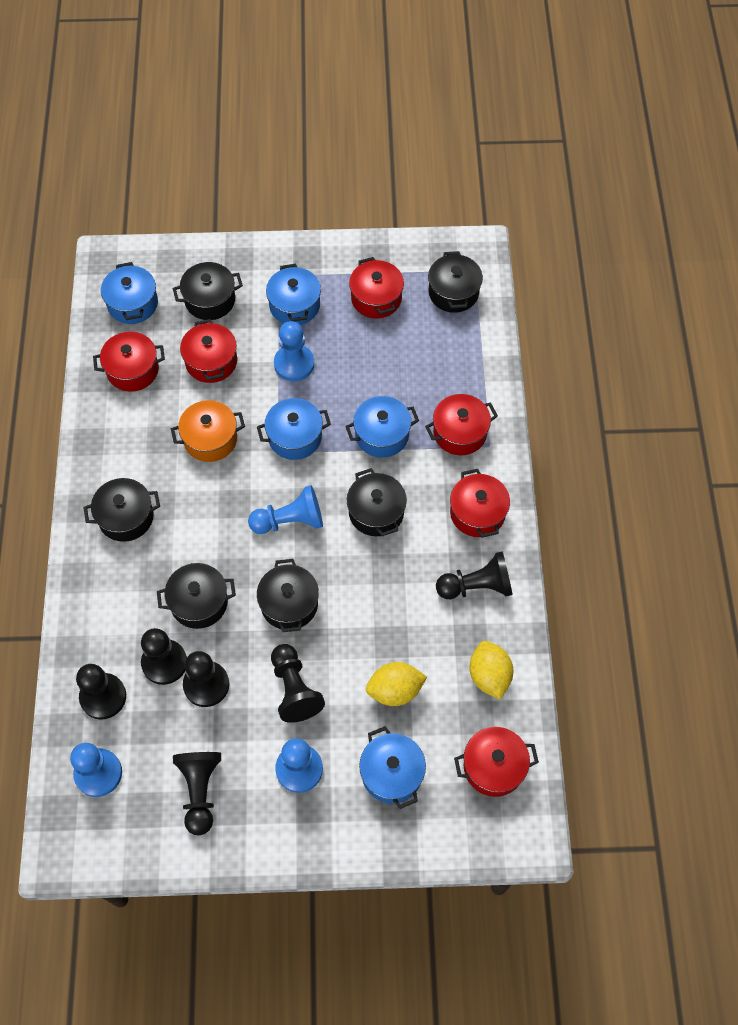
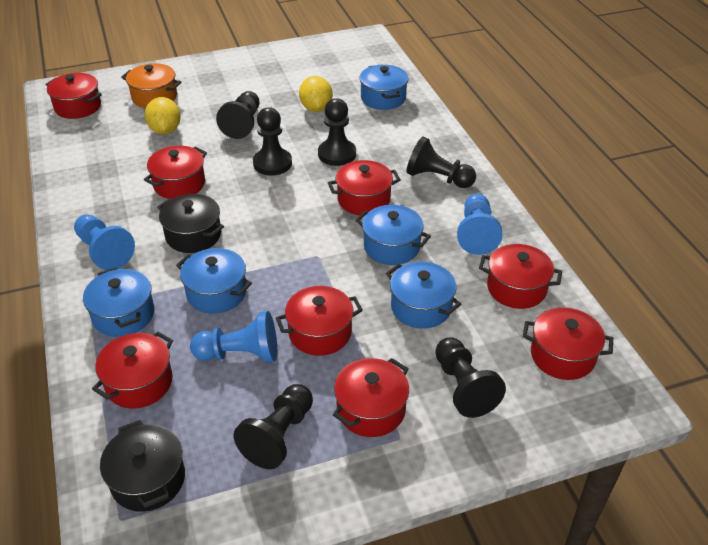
black pot: [83,478,160,542] [157,563,236,629] [173,262,243,320] [257,559,319,632] [347,468,407,536] [428,251,483,313] = 6 -> [100,420,185,512] [157,194,224,253] = 2
blue pawn: [70,743,122,797] [248,485,323,534] [274,321,314,381] [275,738,323,793] = 4 -> [74,214,135,270] [190,311,277,362] [457,194,503,255] = 3
red pot: [93,332,165,392] [180,319,237,383] [349,257,404,318] [425,394,498,455] [450,469,510,538] [454,727,539,797] = 6 -> [45,73,102,119] [92,332,173,409] [144,146,207,199] [276,286,363,356] [328,160,401,216] [333,358,409,437] [479,244,562,309] [523,307,613,380] = 8

